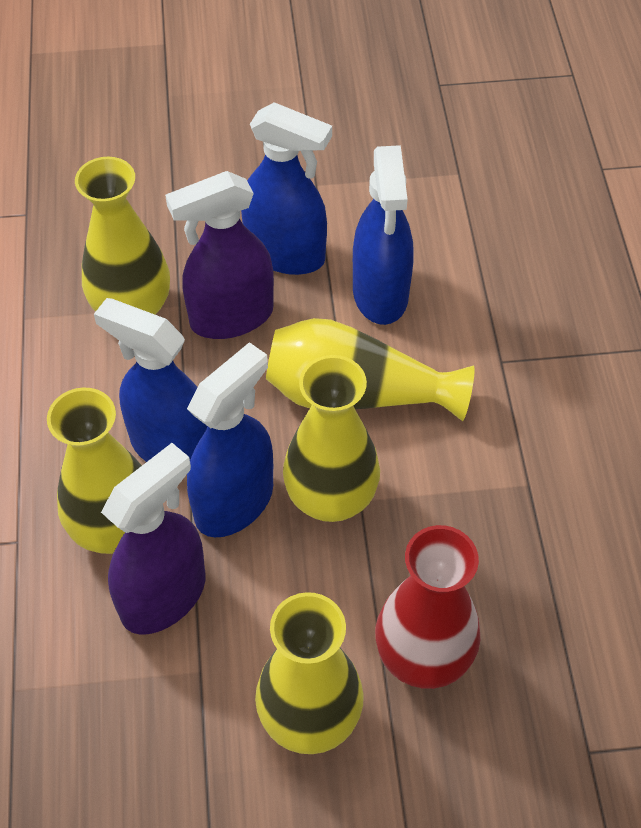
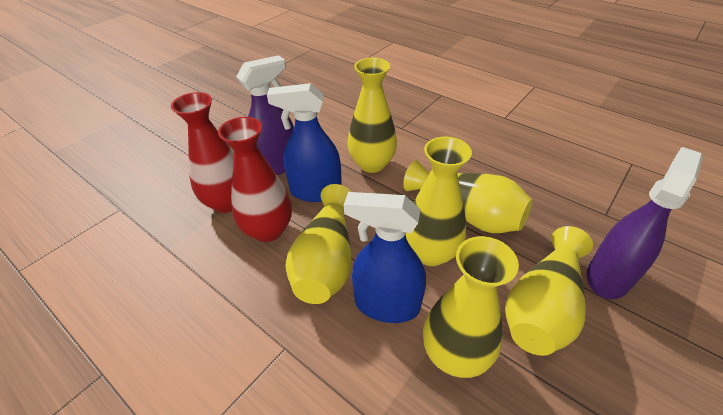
blue spray bottle: [94,298,207,462] [187,342,273,537] [241,102,332,275] [353,146,414,325] = 4 -> [267,83,342,202] [344,192,426,323] = 2
red vase: [375,525,480,689] = 1 -> [171,92,234,213] [218,117,292,242] = 2
yellow vase: [47,388,142,554] [75,157,170,315] [255,592,364,754] [266,318,475,421] [283,355,380,522] = 5 -> [285,184,352,304] [347,58,397,173] [403,160,532,233] [406,136,472,266] [423,236,519,378] [505,226,593,356] = 6

